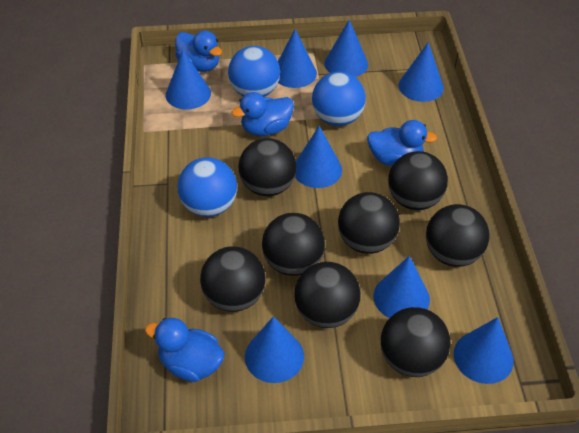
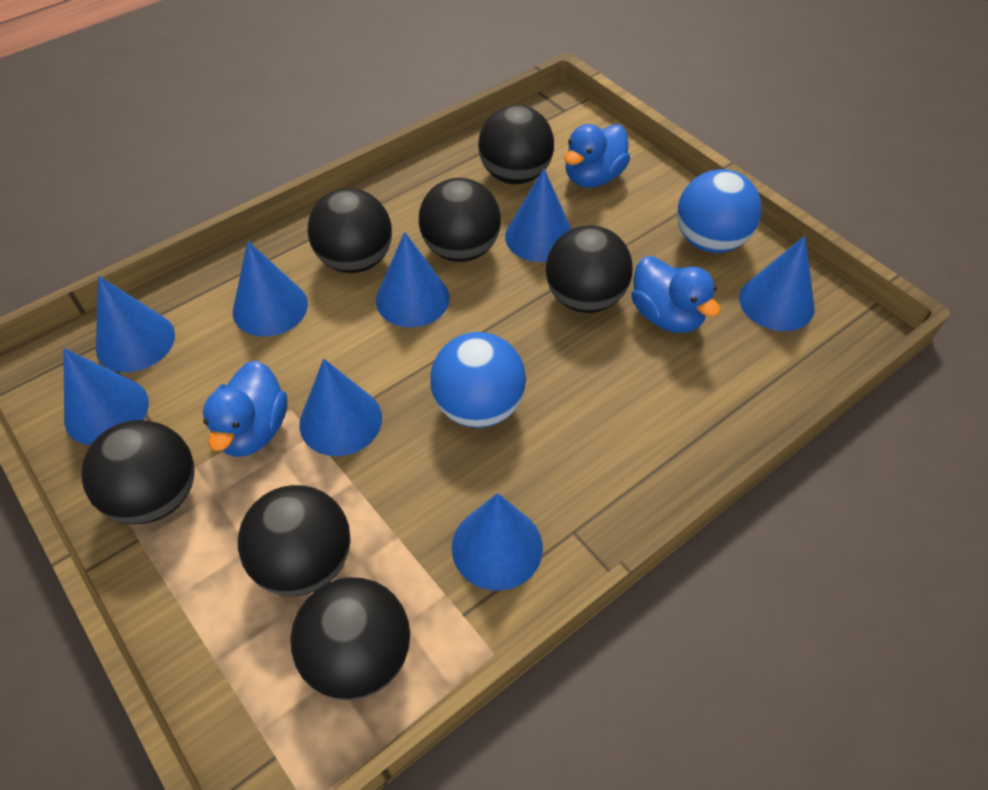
black ball: [200,246,265,312] [238,138,297,196] [262,213,325,276] [294,262,361,328] [338,192,400,254] [381,307,451,377] [388,151,448,210] [426,204,490,267] = 8 -> [81,420,195,524] [238,485,351,596] [290,577,410,700] [308,188,392,273] [419,178,501,262] [478,105,554,184] [546,225,633,313] = 7
blue ball: [178,157,237,217] [228,46,280,97] [312,72,366,126] = 3 -> [430,332,526,428] [677,169,762,253] = 2
blue duck: [145,318,225,382] [175,30,222,72] [232,92,294,136] [367,120,437,166] = 4 -> [203,360,287,457] [564,124,630,188] [631,256,721,333] = 3

